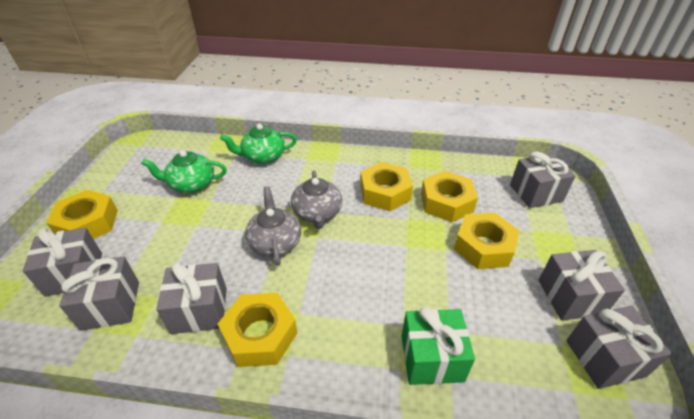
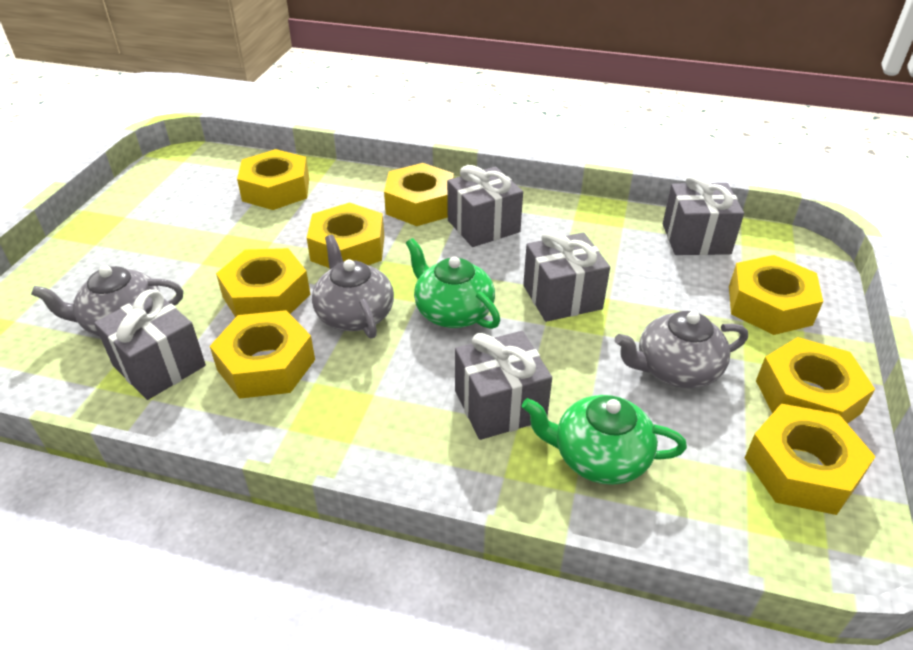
green gift: [401,307,475,385] = 1 -> none = 0
grey gift: [23,227,102,297] [59,256,139,331] [157,262,227,334] [510,151,576,208] [538,250,625,320] [566,306,672,389] = 6 -> [94,289,206,400] [447,165,523,247] [455,331,552,440] [523,230,610,322] [663,173,744,255] = 5
grey teapot: [245,186,301,266] [291,170,342,229] = 2 -> [31,265,183,337] [312,235,394,338] [615,311,748,388] = 3
yellow nut: [47,190,118,239] [218,293,297,367] [360,162,413,211] [421,171,478,222] [454,212,520,269] = 5 -> [210,310,315,399] [216,248,310,317] [237,149,309,210] [307,202,384,268] [384,163,454,226] [729,255,823,335] [745,404,876,515] [756,337,875,424] = 8

